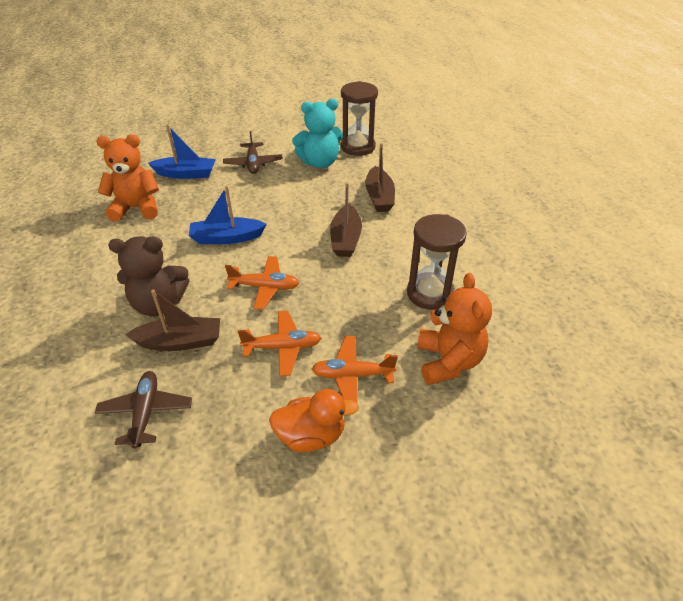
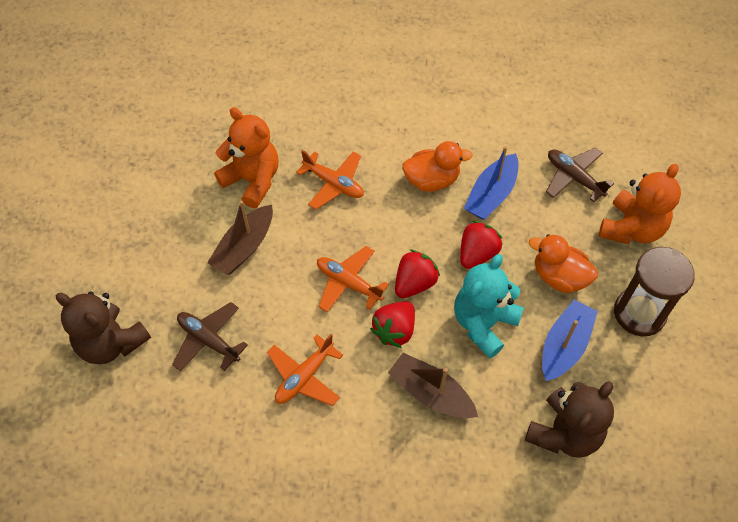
brown boat: [125,290,220,351] [330,183,362,257] [365,143,395,212] = 3 -> [207,201,273,275] [388,353,478,418] = 2
brown hourglass: [341,81,378,156] [407,214,467,310] = 2 -> [614,247,695,336] = 1
brown teddy bear: [108,236,189,316] = 1 -> [55,291,151,364] [525,381,614,458] = 2
orange duck: [269,389,359,452] = 1 -> [402,141,473,192] [529,234,598,293] = 2
red strawberry: none = 0 -> [370,301,415,348] [395,249,440,298] [460,221,502,269] = 3

